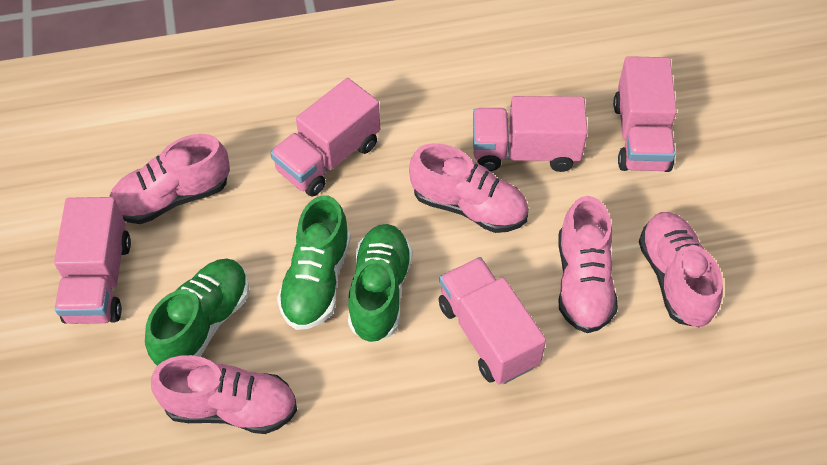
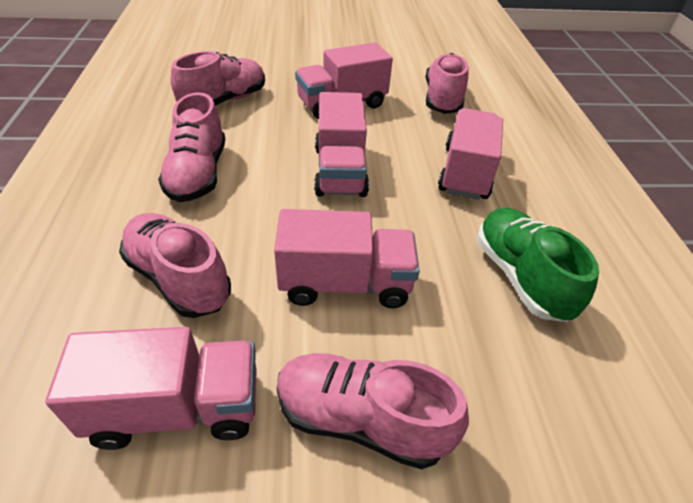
green shoe: [145,259,249,366] [277,195,351,330] [348,224,413,342] = 3 -> [477,208,599,322] = 1

